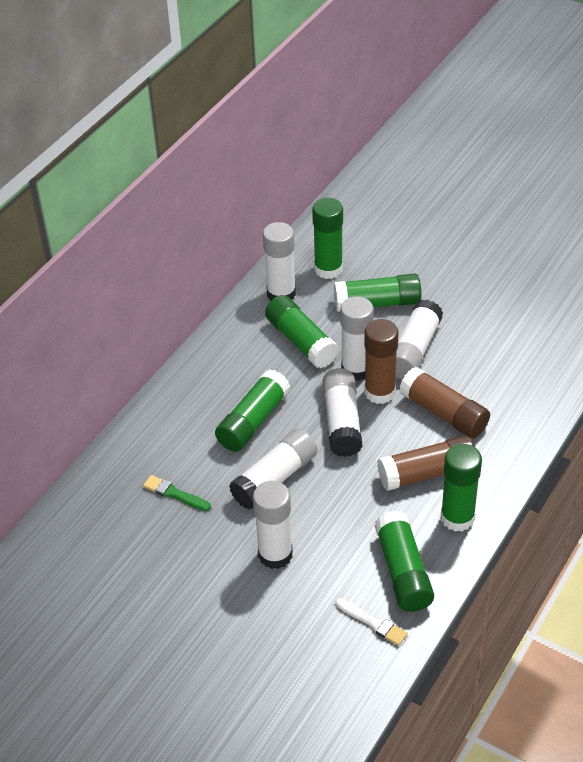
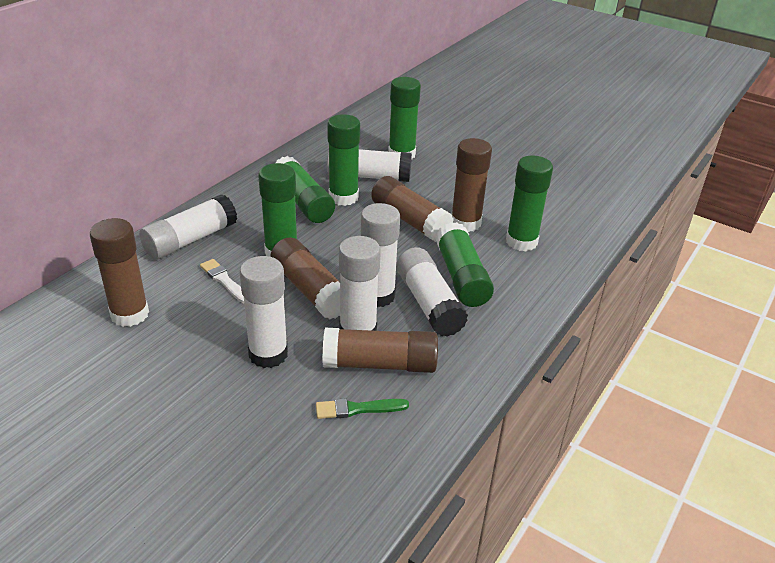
brown glue stick: [364,319,399,404] [377,435,475,491] [399,367,490,438] = 3 -> [90,218,149,327] [270,237,340,319] [322,328,438,373] [371,176,454,242] [452,138,492,232] = 5

